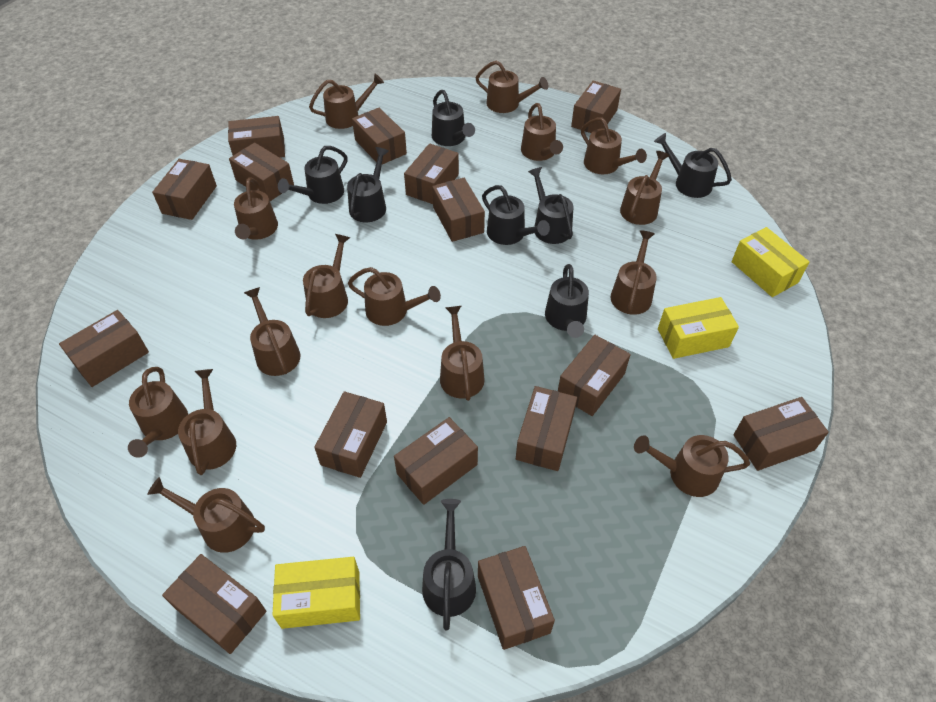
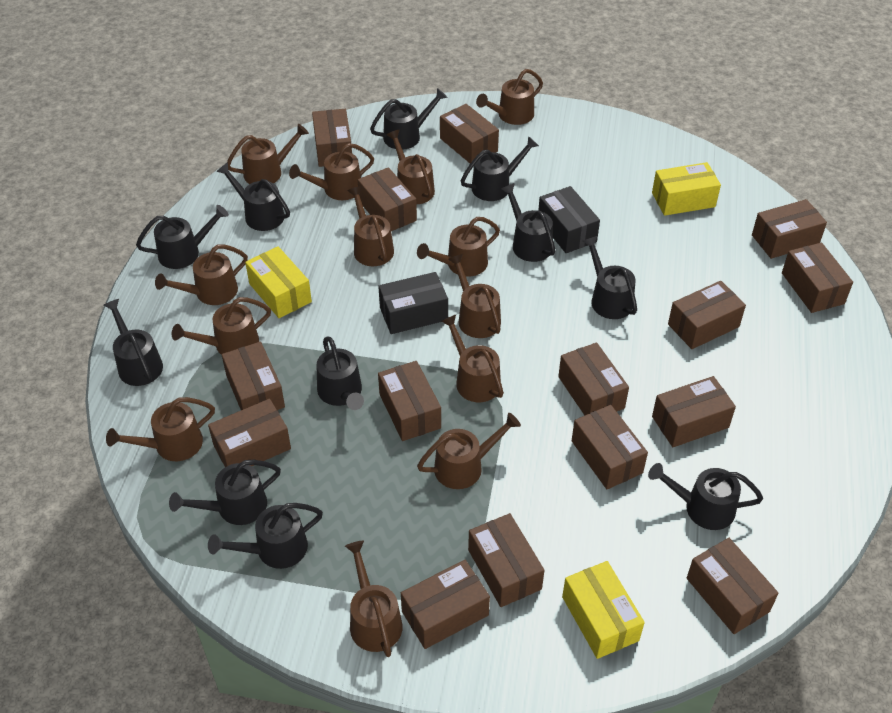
black box: none = 0 -> [378,272,448,334] [538,186,600,253] = 2
black watering can: [278,146,348,204] [347,147,389,222] [422,499,476,631] [432,90,475,146] [482,185,550,245] [528,167,573,244] [545,264,589,338] [654,133,732,198] = 8 -> [104,299,163,386] [136,205,229,269] [169,460,281,525] [208,503,323,569] [216,162,290,231] [317,336,364,410] [370,88,448,150] [461,136,539,201] [501,183,556,262] [583,236,637,319] [648,463,763,530] = 11
brown watering can: [128,367,188,458] [147,477,265,553] [178,369,236,475] [234,177,278,240] [244,287,300,376] [303,234,350,318] [309,74,384,129] [348,267,441,326] [440,306,485,401] [475,60,548,113] [521,103,563,161] [581,117,647,174] [611,230,657,315] [620,151,670,225] [634,435,750,497] = 15 -> [106,397,215,461] [155,244,248,305] [172,297,271,355] [227,124,309,184] [289,143,374,200] [345,541,403,657] [347,186,394,266] [386,130,435,205] [417,217,500,277] [417,413,521,489] [441,315,504,402] [448,254,501,338] [476,69,543,125] = 13

